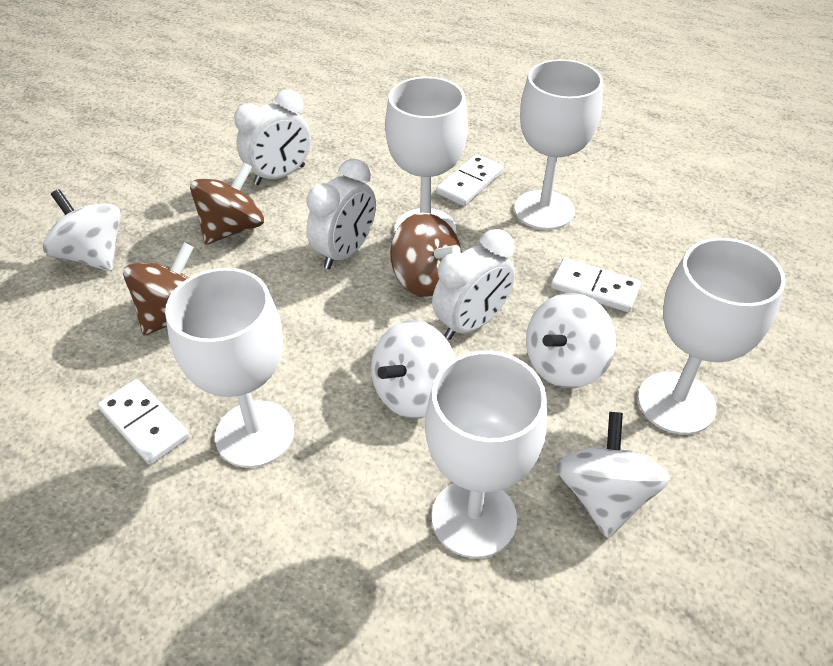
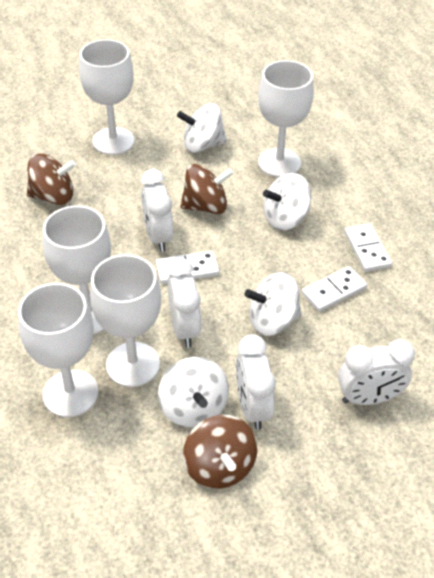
white clock: [234,89,311,185] [307,159,376,269] [432,229,515,340] = 3 -> [141,169,173,252] [167,258,202,348] [236,334,276,430] [338,339,415,405] = 4

